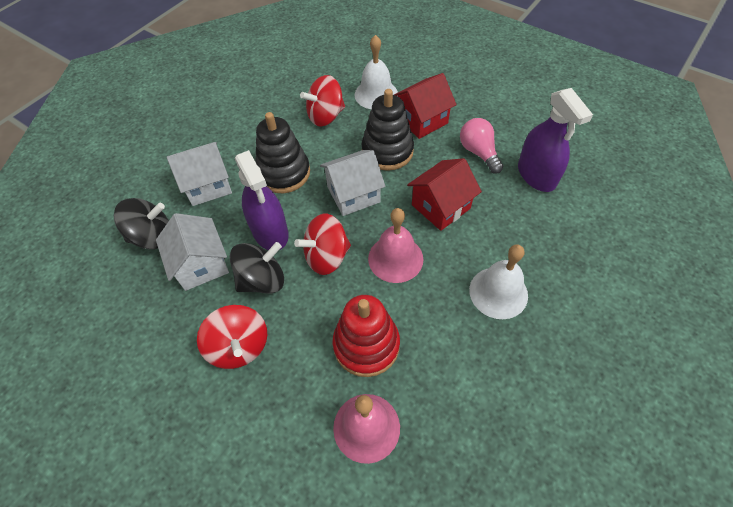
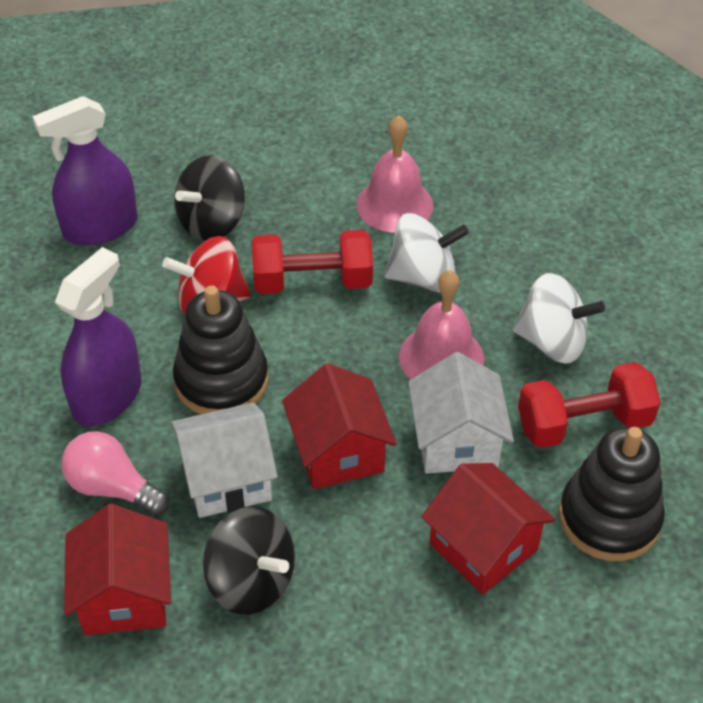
red dumbbell: none = 0 -> [252,230,373,294] [518,362,661,448] = 2
red house: [394,73,457,139] [407,158,482,231] = 2 -> [64,504,171,636] [282,363,397,489] [421,463,555,595] = 3
red spinning top: [197,305,267,369] [294,214,351,275] [300,75,345,127] = 3 -> [162,236,251,316] = 1
red stacking toy: [332,295,400,377] = 1 -> none = 0
white bell: [354,35,398,109] [469,245,528,319] = 2 -> none = 0
white house: [156,213,229,291] [167,142,232,206] [320,150,386,216] = 3 -> [171,403,278,518] [408,352,514,474] = 2
white spinning top: none = 0 -> [384,213,469,292] [513,273,605,363] = 2

